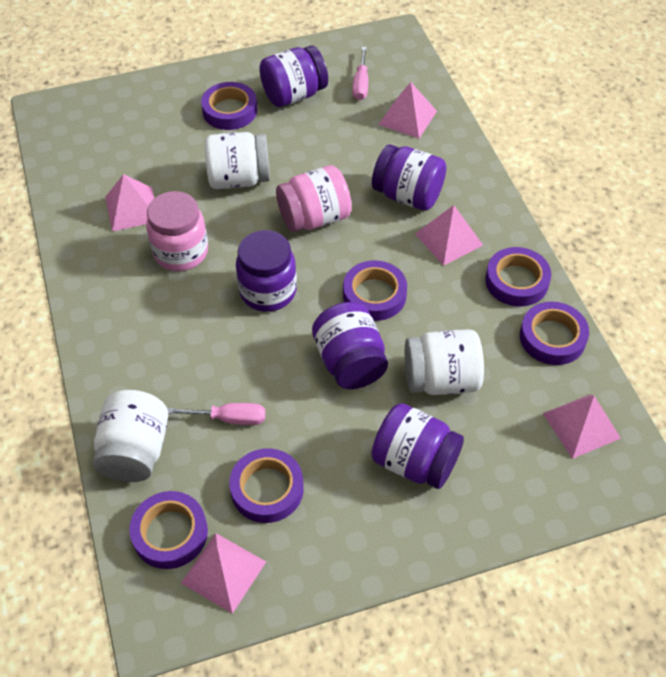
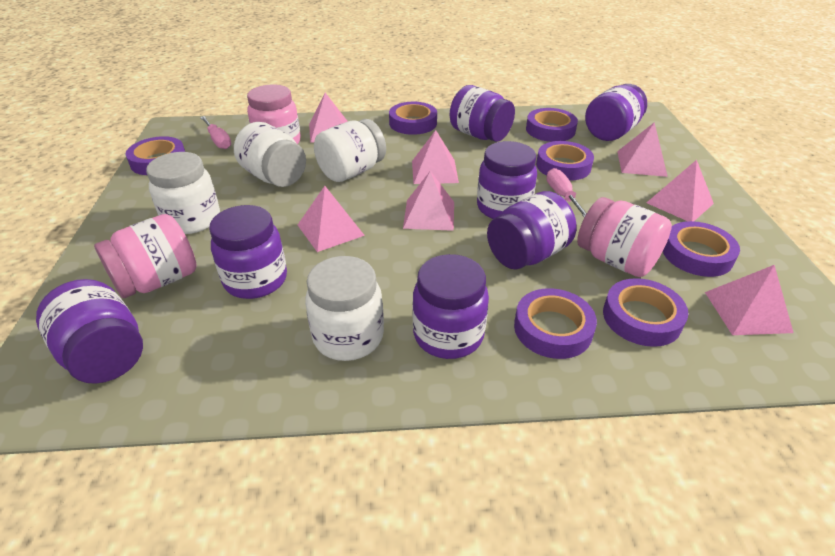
pink jar: [146,191,208,271] [276,165,352,232] = 2 -> [94,214,197,298] [247,85,301,144] [577,197,672,277] = 3
pink pyramid: [105,174,154,231] [181,533,266,614] [379,82,437,138] [415,205,483,266] [543,394,621,459] = 5 -> [298,186,365,252] [309,93,348,143] [403,171,454,231] [412,130,459,184] [617,122,668,177] [647,160,714,221] [705,265,794,335] = 7
purple jar: [236,230,297,312] [259,46,328,107] [312,302,388,389] [371,403,464,489] [372,144,446,211] = 5 -> [36,279,143,384] [209,205,287,299] [412,254,489,359] [450,85,515,142] [477,141,537,219] [487,191,577,269] [585,84,647,141] = 7
purple tape: [130,491,208,569] [201,82,257,130] [229,448,304,523] [343,260,407,321] [485,247,551,307] [520,302,589,365] = 6 -> [126,136,185,175] [389,102,437,135] [514,288,597,359] [526,108,578,142] [536,141,594,181] [603,278,688,347] [663,221,740,277] = 7
white jar: [93,390,168,482] [205,132,270,189] [405,329,484,395] = 3 -> [146,152,220,234] [234,122,306,187] [305,256,384,361] [314,119,386,182] = 4

